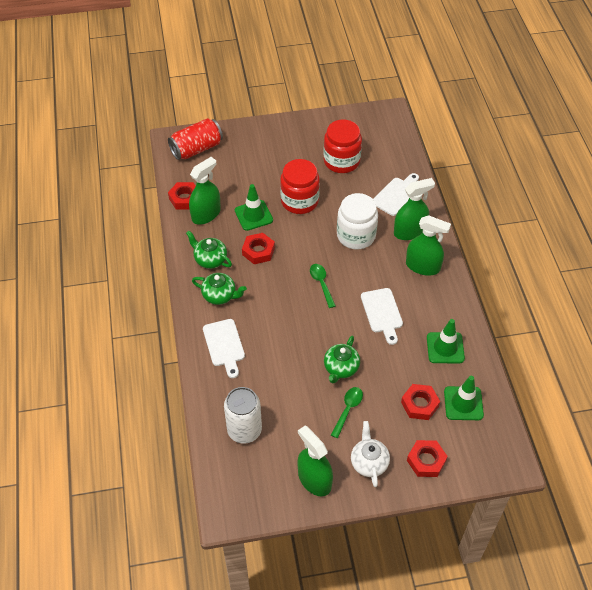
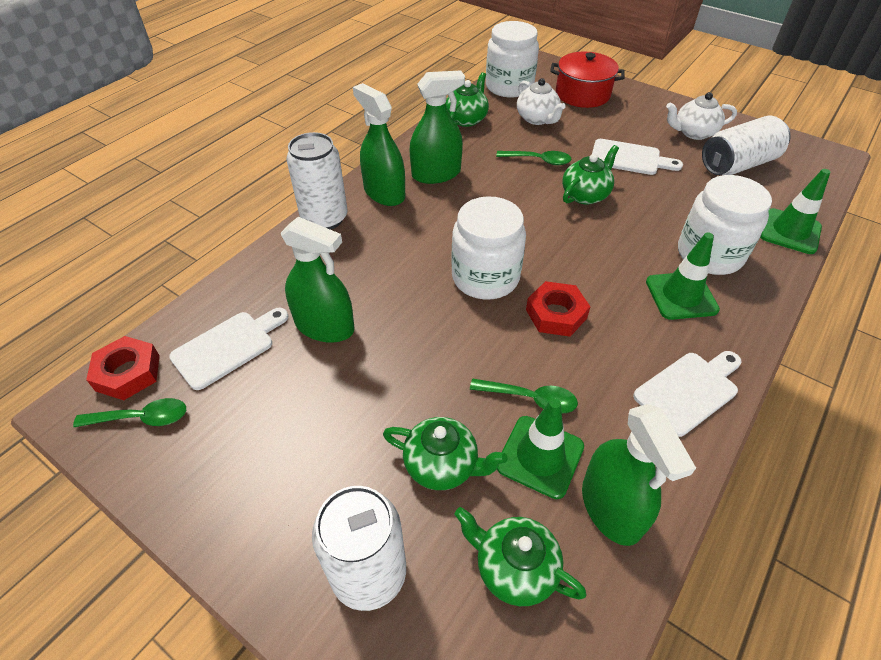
green spoon: [310,264,336,308] [331,387,363,438] = 2 -> [73,398,186,427] [470,379,578,413] [496,151,572,165] = 3
green teapot: [186,231,232,269] [192,273,247,305] [324,336,360,383] = 3 -> [383,417,507,490] [446,72,489,127] [454,507,586,606] [562,145,619,205] = 4
red can: [168,118,223,160] = 1 -> none = 0
red jar: [280,159,320,214] [323,120,362,173] = 2 -> none = 0
red nut: [168,182,195,210] [242,233,275,264] [401,384,440,420] [407,440,448,477] = 4 -> [86,336,160,400] [526,281,590,337] = 2
red pot: none = 0 -> [550,52,625,108] = 1
white can: [224,387,262,444] = 1 -> [286,132,348,230] [312,486,406,611] [702,116,791,175] = 3
white jar: [337,193,378,249] = 1 -> [451,196,526,300] [486,21,539,98] [678,175,772,275] = 3
white teapot: [351,421,390,487] = 1 -> [517,78,566,125] [666,92,737,140] = 2

